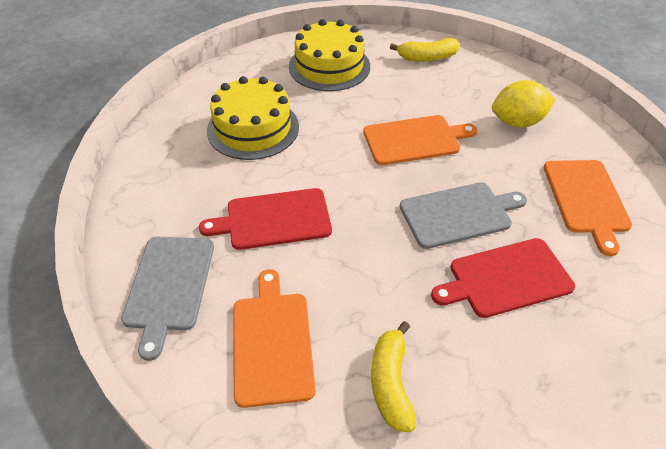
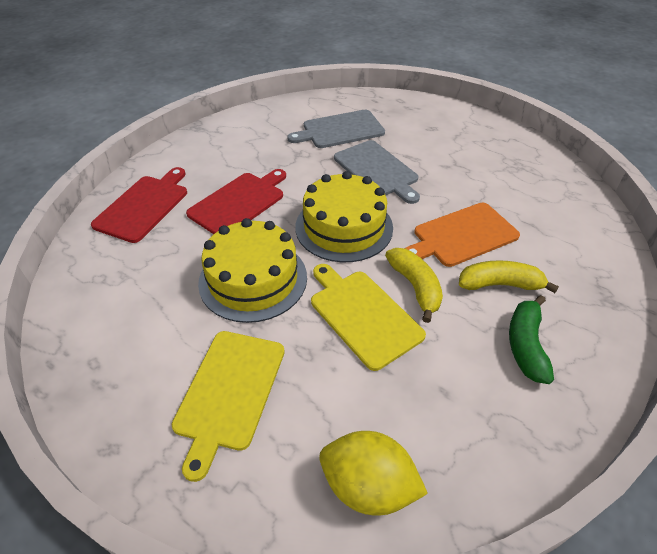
green banana: none = 0 -> [509,295,554,384] = 1
orange cutting board: [233,269,316,408] [363,115,477,165] [544,160,632,256] = 3 -> [405,203,520,267] = 1
yellow cutting board: none = 0 -> [172,331,285,482] [311,264,426,371] = 2

